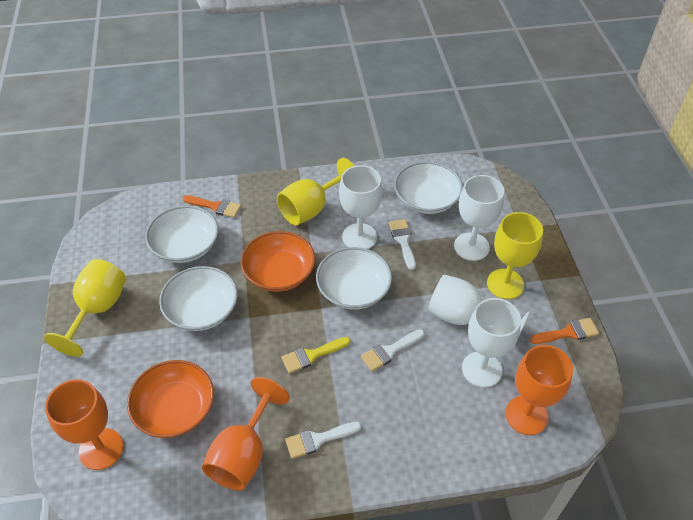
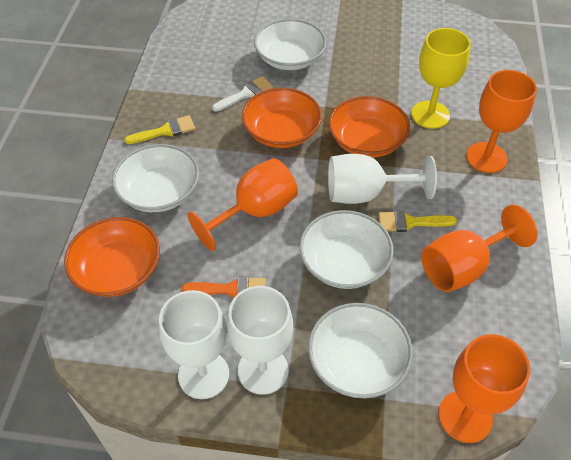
orange bowl: [127,360,214,438] [241,231,315,292] = 2 -> [64,217,160,297] [242,88,322,148] [329,96,410,158] = 3
orange brush: [183,195,241,218] [530,318,599,344] = 2 -> [182,277,266,298] = 1
orange goblet: [45,379,123,470] [202,377,290,491] [506,345,573,435] = 3 -> [187,158,298,251] [421,205,538,292] [438,334,530,443] [466,70,537,173] = 4
white brush: [285,422,361,459] [361,329,425,371] [389,219,416,270] = 3 -> [212,76,273,112] = 1
white goblet: [339,165,382,249] [428,274,530,348] [454,175,504,261] [462,298,521,387] = 4 -> [159,290,229,399] [227,286,293,395] [328,154,437,204] = 3
yellow brush: [281,337,350,374] = 1 -> [124,115,195,144] [378,211,457,232] = 2
yellow goblet: [44,259,126,357] [277,158,354,225] [487,212,543,299] = 3 -> [411,28,471,129] = 1

